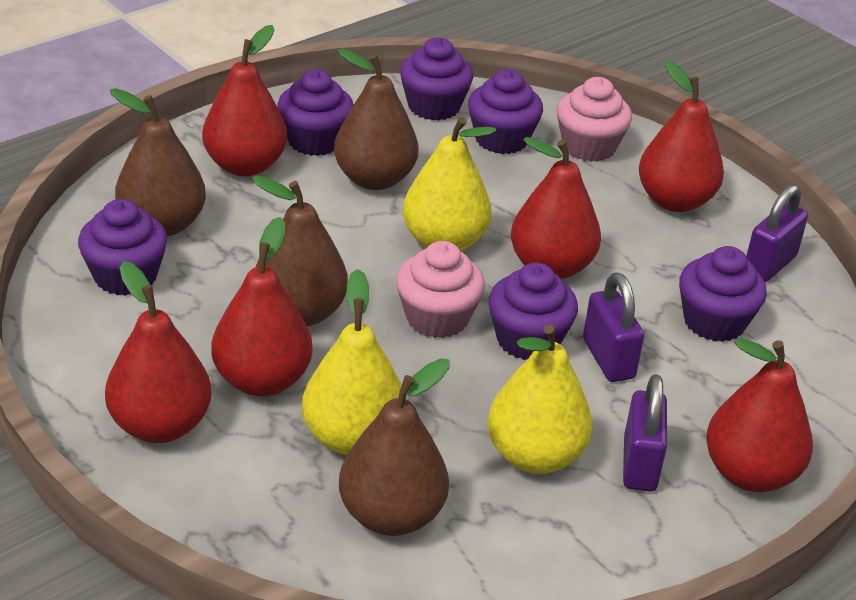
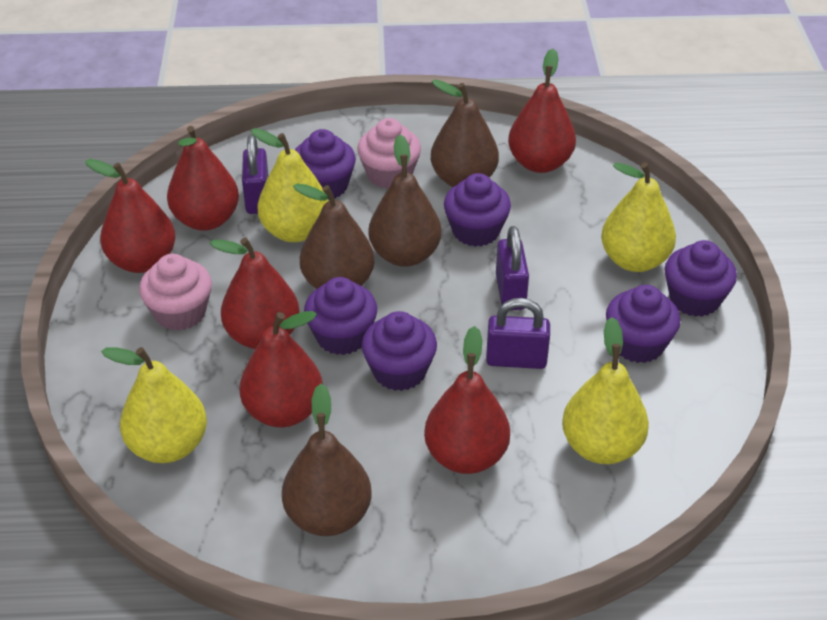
yellow pear: [302,269,402,455] [403,117,496,251] [487,324,593,474] = 3 -> [101,347,207,463] [251,128,328,242] [562,317,649,464] [601,163,676,272] = 4

